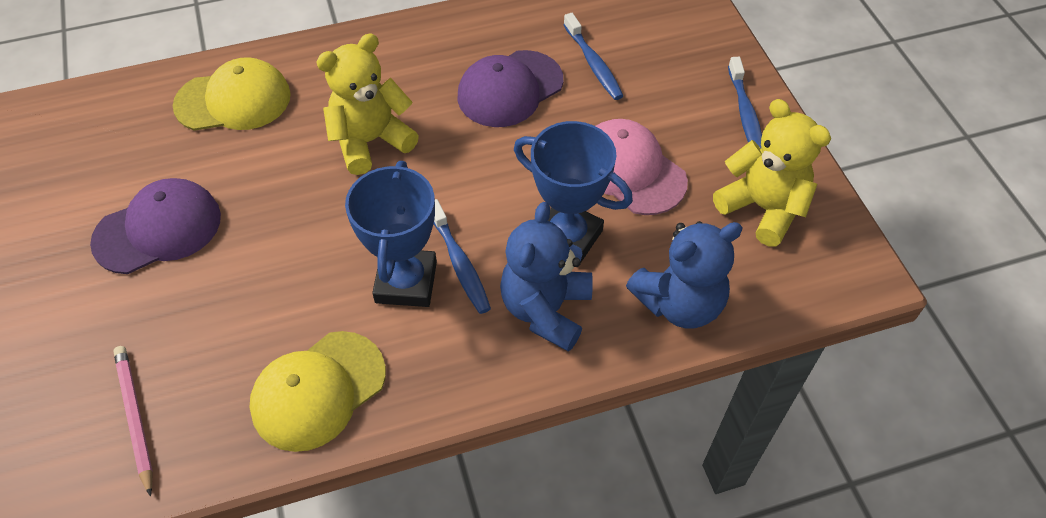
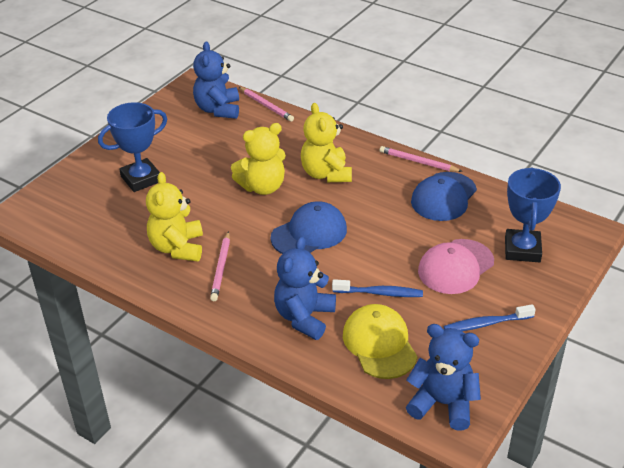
blue cap: none = 0 -> [271,201,347,254] [411,172,477,221] = 2
blue teddy bear: [500,202,593,352] [626,221,743,328] = 2 -> [193,41,239,119] [274,236,336,340] [406,324,481,431] = 3
blue toothbrush: [434,199,491,314] [563,13,623,100] [728,57,762,148] = 3 -> [332,279,423,297] [443,304,536,331] = 2
pink pencil: [113,346,153,497] = 1 -> [210,231,230,301] [239,87,294,122] [380,146,463,172] = 3
purple cap: [90,178,221,274] [458,50,563,127] = 2 -> none = 0
yellow cap: [173,57,291,131] [249,331,386,452] = 2 -> [343,304,418,379] = 1
yellow teddy bear: [316,34,419,175] [713,99,831,246] = 2 -> [146,172,203,261] [231,123,286,195] [301,103,352,182] = 3

